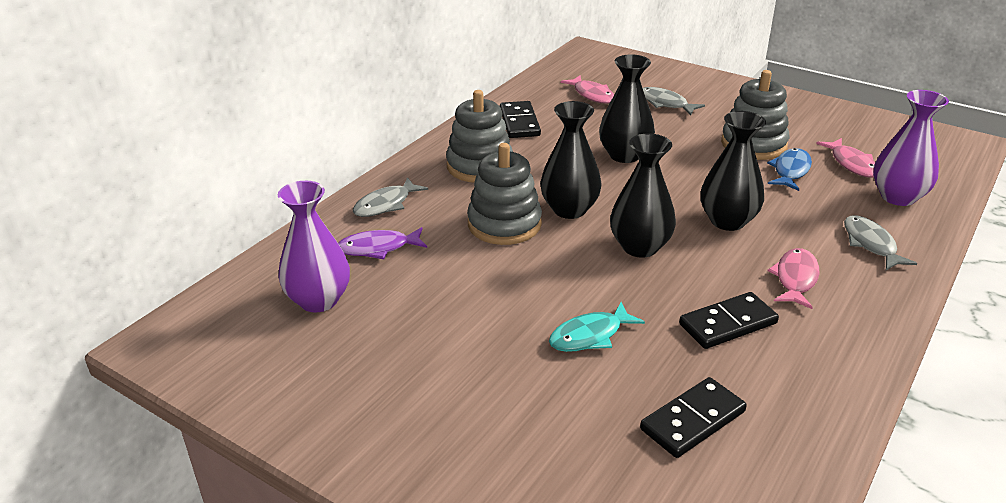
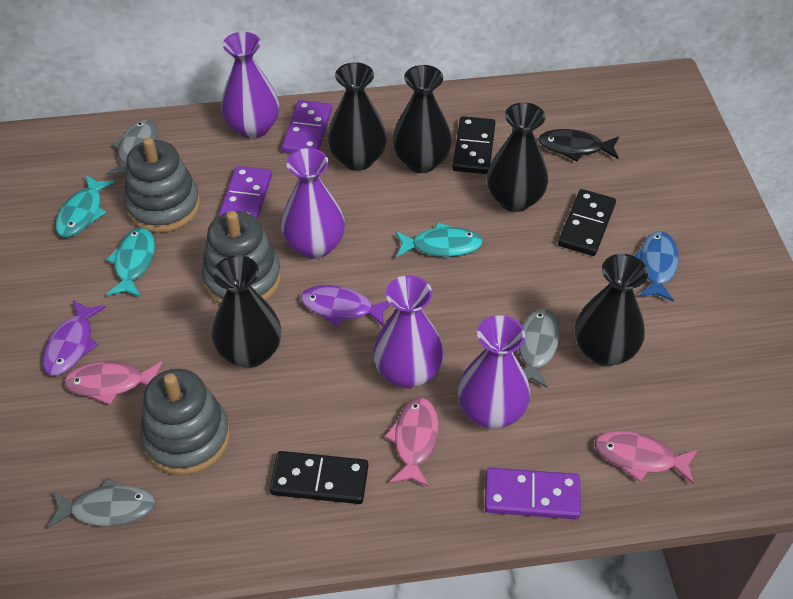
black fish: none = 0 -> [538,129,619,161] = 1
black vase: [540,101,602,219] [599,54,655,163] [610,133,676,257] [701,111,766,231] = 4 -> [212,255,281,368] [327,62,387,171] [392,65,452,173] [487,102,548,212] [575,254,648,366] = 5
purple domino: none = 0 -> [218,166,272,220] [282,100,332,154] [485,467,581,519] = 3
purple fish: [338,227,427,259] = 1 -> [42,300,106,376] [301,285,390,327] = 2
purple vase: [278,181,350,313] [873,90,949,206] = 2 -> [221,32,279,139] [281,148,345,259] [373,275,444,388] [458,315,530,429] = 4
turquoise fish: [549,302,645,352] = 1 -> [55,175,115,237] [106,228,155,297] [395,223,483,258] = 3

